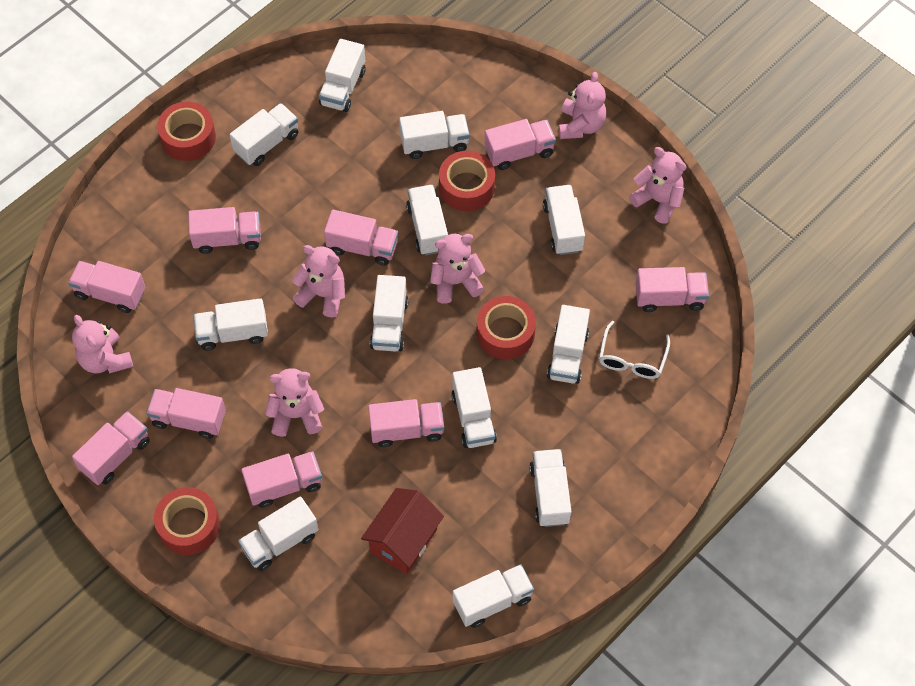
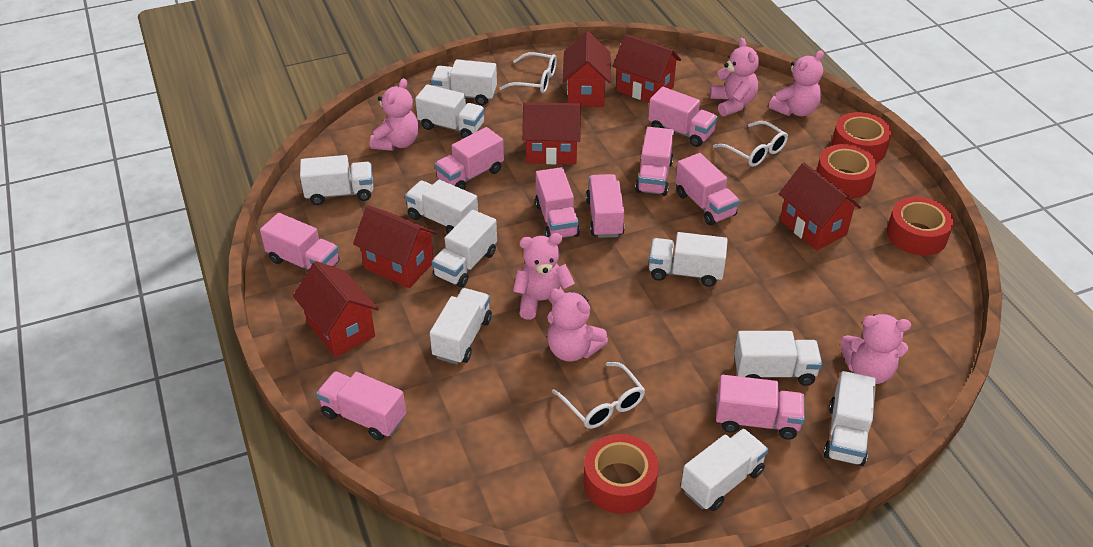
red house: [361,488,444,574] = 1 -> [293,261,379,357] [353,205,438,288] [522,103,581,164] [563,31,611,107] [613,34,681,103] [779,163,861,250] = 6
white glasses: [599,321,670,379] = 1 -> [499,52,557,93] [552,362,645,429] [713,121,788,167] = 3
white truck: [193,298,268,351] [230,103,298,166] [238,497,318,571] [319,39,366,112] [370,275,409,352] [399,111,470,159] [406,185,448,255] [451,367,497,448] [453,564,534,628] [529,449,572,527] [543,185,585,255] [547,305,590,384] = 12 -> [300,155,373,205] [405,179,478,234] [415,84,485,139] [430,288,492,364] [431,59,497,105] [432,210,497,288] [649,232,728,287] [681,429,768,511] [734,331,822,386] [824,371,876,466] = 10

